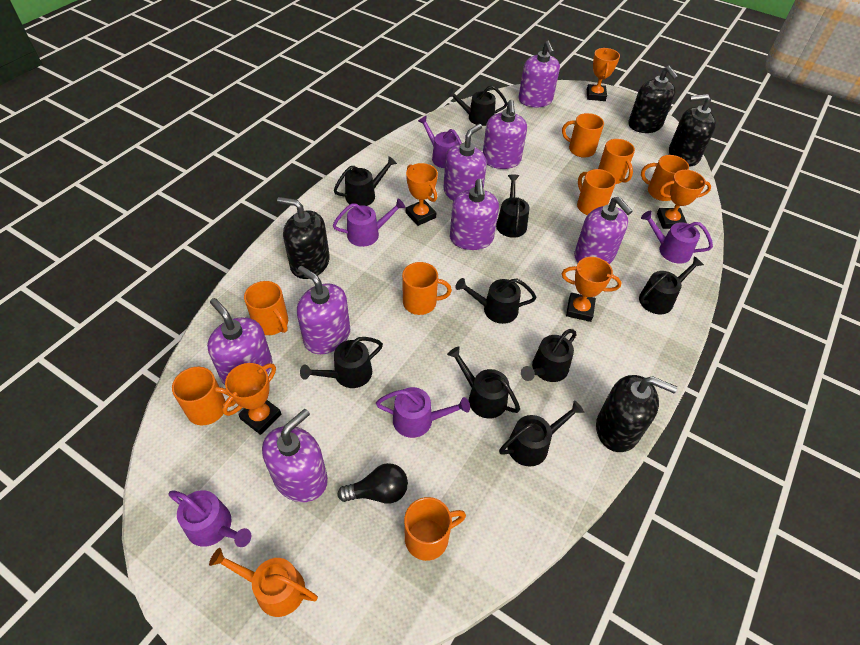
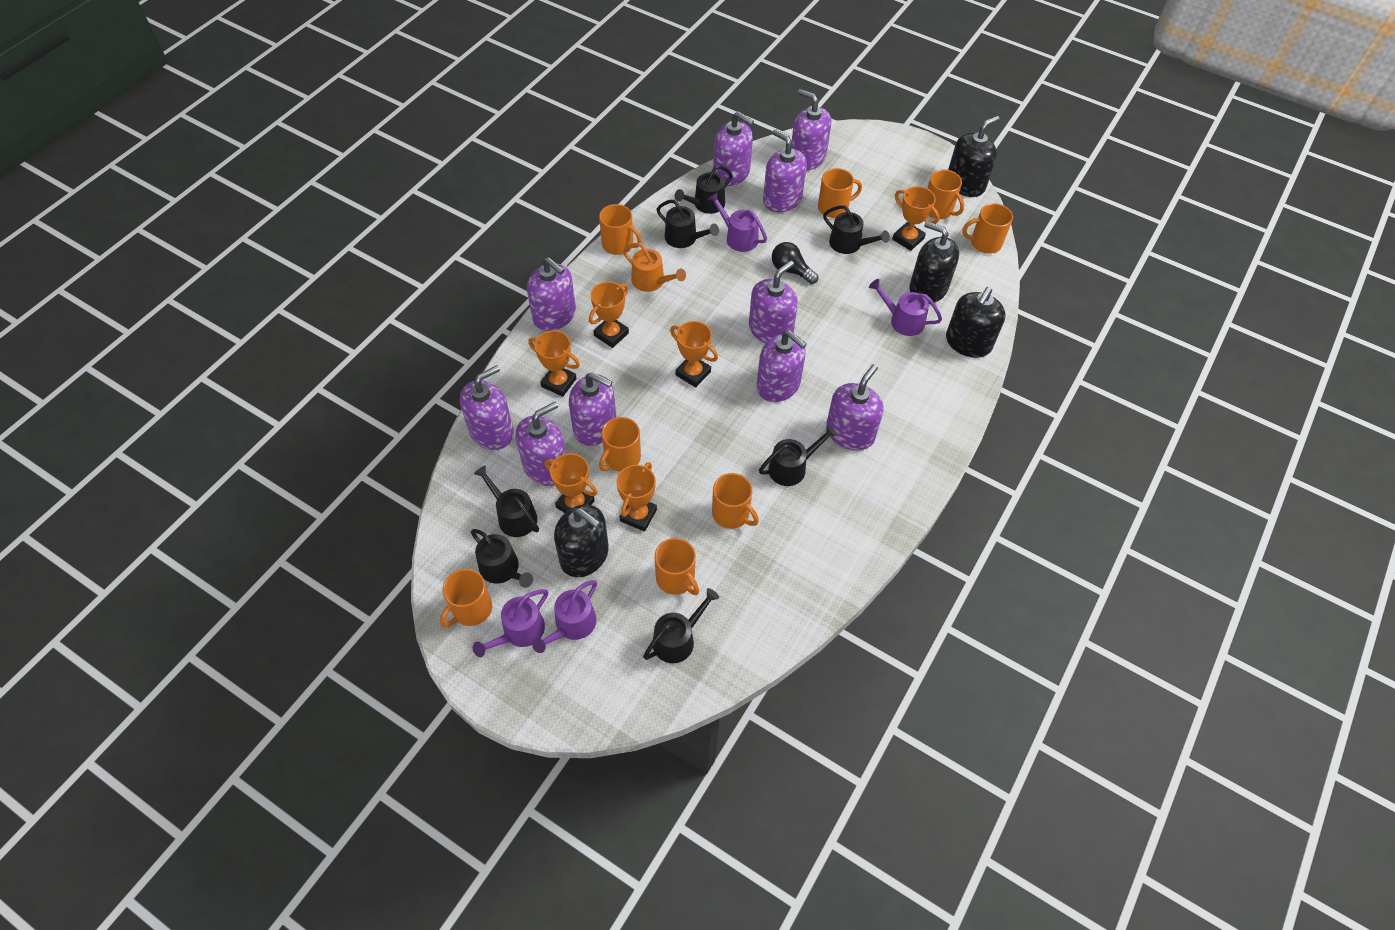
black watering can: [300,337,383,388] [334,156,397,206] [447,85,508,126] [447,346,520,419] [455,278,536,324] [496,175,529,238] [499,400,584,467] [521,329,577,382] [639,256,704,314] = 9 -> [471,529,533,588] [474,465,539,537] [643,588,719,663] [657,200,719,248] [674,165,733,214] [759,425,837,486] [823,206,890,254] = 7
orange trophy: [222,363,281,435] [406,163,438,226] [562,257,621,322] [587,48,620,101] [657,170,711,229] = 5 -> [529,330,580,397] [544,453,598,513] [589,282,629,348] [616,462,657,531] [670,321,718,388] [892,186,940,251] = 6
purple soap dispenser: [207,298,272,385] [262,409,328,502] [297,266,350,354] [444,124,487,201] [450,179,499,250] [483,99,527,169] [518,41,560,107] [574,196,633,264] = 8 -> [460,365,514,450] [516,402,566,486] [527,257,576,331] [569,372,616,446] [713,111,754,186] [749,260,798,343] [757,330,807,402] [763,129,807,212] [792,89,832,170] [826,364,883,451] = 10
purple watering can: [168,490,251,547] [333,199,406,247] [376,387,470,438] [418,115,462,168] [641,211,713,264] = 5 -> [473,589,548,657] [532,580,597,653] [708,193,767,252] [869,279,942,336] = 4

